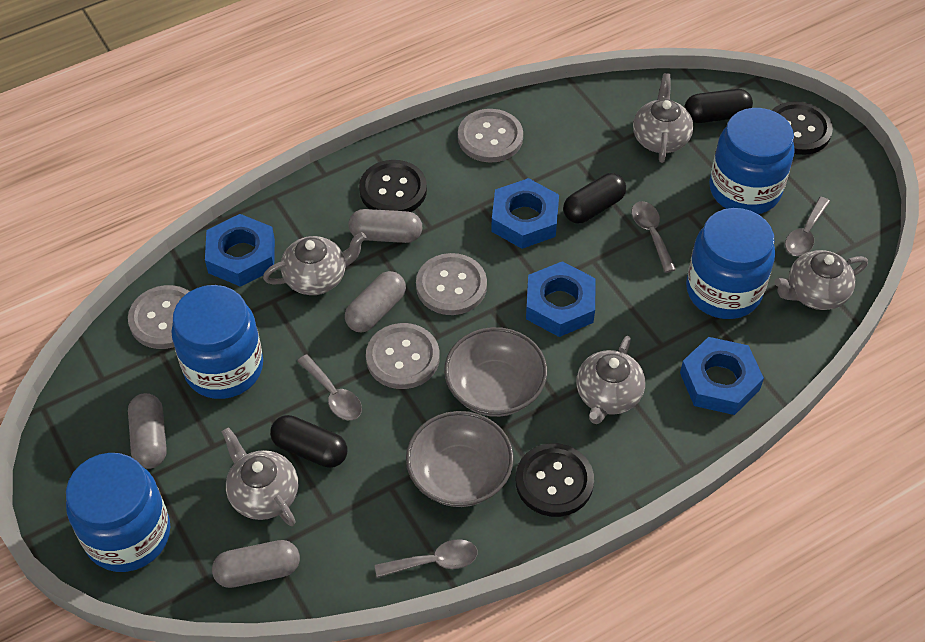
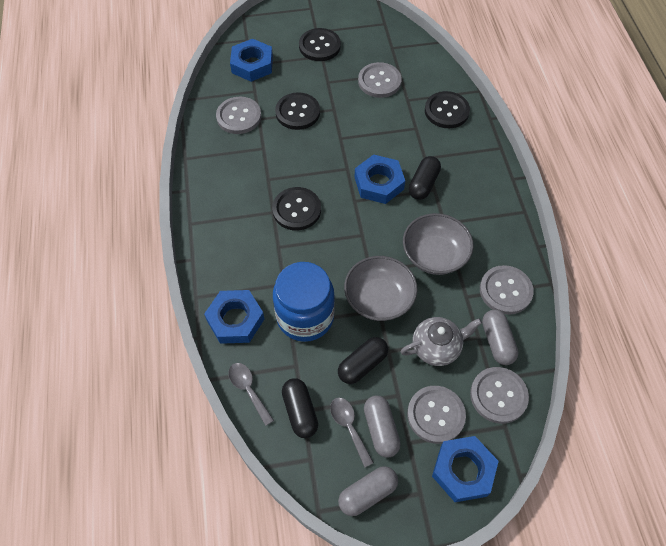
black button: [359,160,427,212] [516,443,594,517] [772,101,833,155] = 3 -> [272,187,321,231] [275,92,320,130] [299,28,341,61] [425,91,470,128] = 4
blue jar: [66,453,170,572] [171,285,263,399] [686,208,775,319] [709,108,795,214] = 4 -> [273,262,335,342] = 1
grey button: [128,285,190,349] [366,323,440,389] [416,253,487,315] [458,109,523,163] = 4 -> [216,97,261,134] [358,62,402,98] [407,386,466,444] [470,367,529,424] [480,265,534,315] = 5
grey capsule: [128,393,167,469] [212,540,300,588] [345,271,406,332] [349,209,422,243] = 4 -> [338,466,398,516] [364,396,401,458] [482,310,518,365] = 3
grey spoon: [297,354,362,420] [375,539,477,578] [632,201,676,273] [785,197,830,256] = 4 -> [228,363,274,426] [330,398,374,467] = 2
grey teapot: [222,427,298,526] [263,232,366,295] [576,336,645,424] [633,73,693,163] [775,250,868,310] = 5 -> [401,317,482,366] = 1

